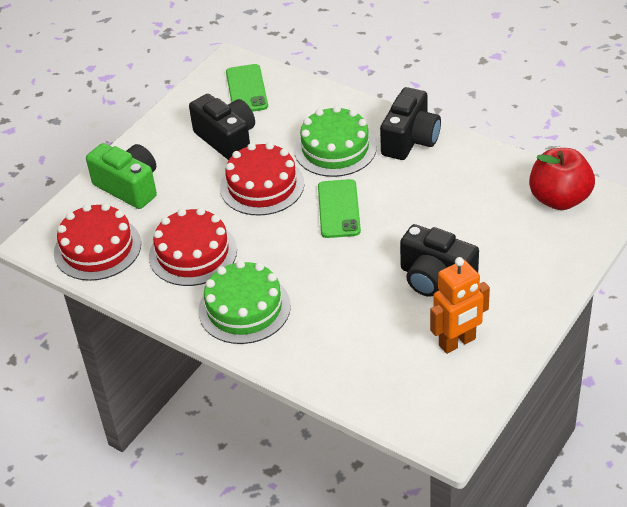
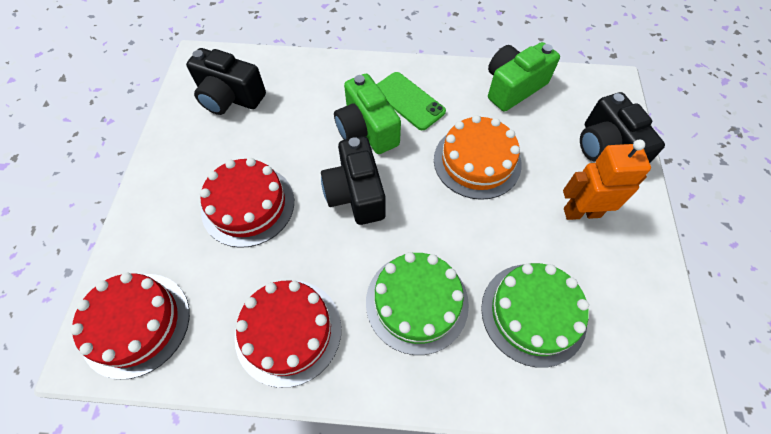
green camera: [86,143,157,209] = 1 -> [334,74,401,154] [488,42,560,112] = 2
green phone: [226,64,268,112] [318,179,361,238] = 2 -> [377,72,446,130] = 1
orange cake: none = 0 -> [434,115,522,200] = 1
red apple: [529,148,595,210] = 1 -> none = 0

